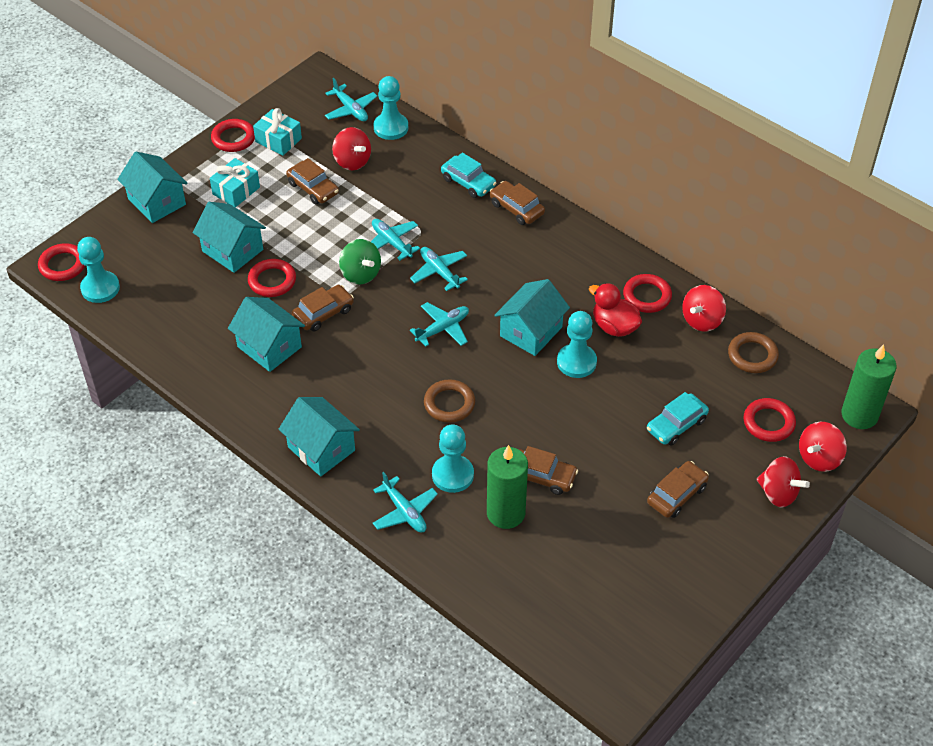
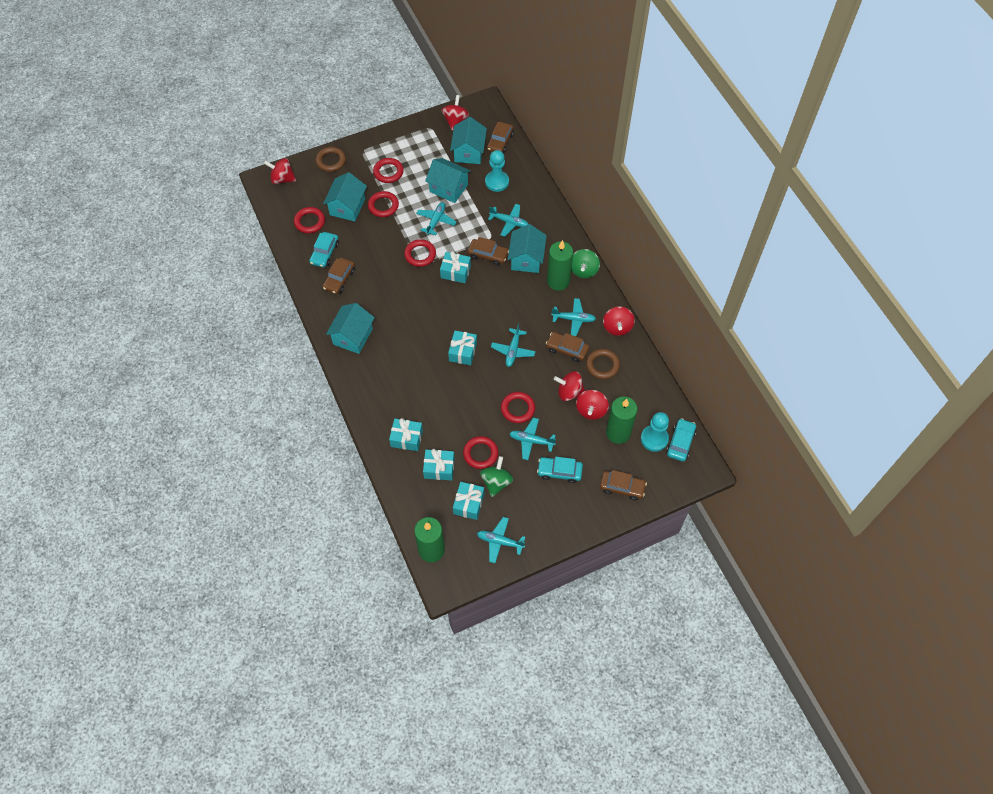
green candle: [487,445,528,529] [841,344,897,429] = 2 -> [414,517,445,562] [547,240,573,291] [606,396,637,444] = 3
green spinning top: [339,239,381,285] = 1 -> [480,456,513,497] [571,249,600,278] = 2
red duck: [589,283,642,337] = 1 -> none = 0
red ring: [38,243,85,281] [211,119,255,152] [248,259,296,297] [623,274,672,313] [743,398,796,442] = 5 -> [294,207,325,234] [368,191,399,217] [373,158,404,183] [404,239,436,267] [463,436,498,469] [501,392,535,423] = 6
red spinning top: [332,127,371,170] [682,285,726,332] [757,456,810,508] [799,422,847,472] = 4 -> [264,158,296,184] [442,95,469,131] [554,371,585,401] [576,390,609,420] [603,306,635,336] = 5
turquoise car: [441,153,497,198] [647,392,709,446] = 2 -> [309,232,339,268] [537,457,583,483] [666,418,696,462] = 3
turquoise gift: [210,158,260,208] [253,108,302,156] = 2 -> [389,418,423,451] [423,449,455,480] [440,251,471,283] [448,331,477,365] [453,482,484,520] = 5
turquoise pawn: [77,237,120,303] [374,76,408,140] [432,425,474,493] [557,311,597,378] = 4 -> [485,150,509,192] [641,412,669,452] = 2
turquoise plane: [325,78,377,121] [371,219,420,260] [373,472,438,533] [410,247,468,291] [410,302,469,347] = 5 -> [416,202,456,235] [477,517,525,563] [488,204,528,237] [491,323,536,367] [509,418,556,460] [552,298,596,336] = 6

